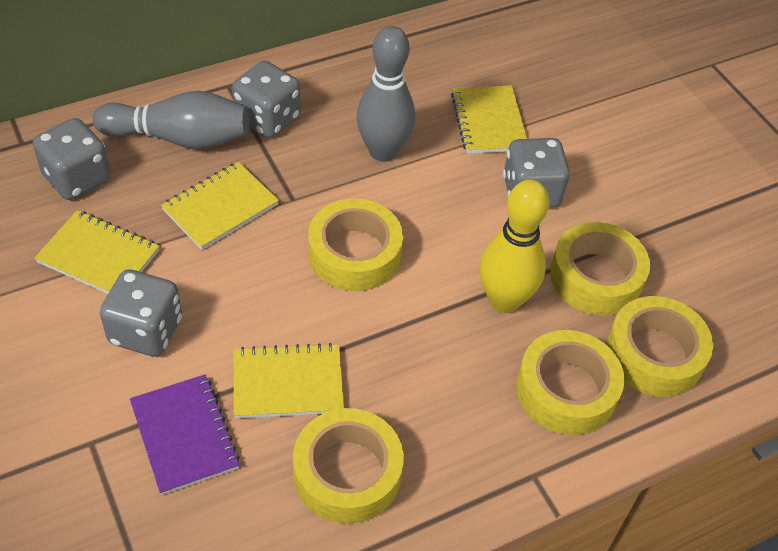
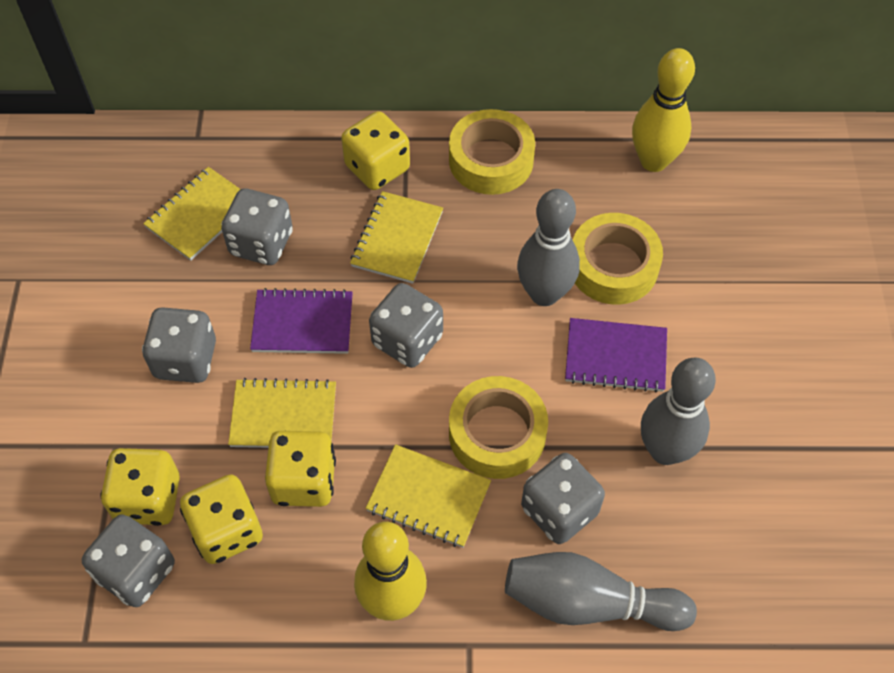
grey bowling pin: [93,91,250,150] [356,26,415,162] = 2 -> [505,552,697,631] [517,189,580,306] [641,357,716,465] = 3
grey dice: [33,118,111,200] [100,269,182,356] [232,61,300,138] [503,138,570,208] = 4 -> [82,514,175,607] [142,307,216,383] [221,188,293,265] [369,283,443,368] [521,453,605,544] = 5
purple notebook: [130,374,240,495] = 1 -> [250,288,353,354] [565,318,667,393] = 2
yellow bowling pin: [479,179,550,313] = 1 -> [354,521,427,621] [632,48,695,172] = 2
yellow dice: none = 0 -> [100,448,180,526] [180,474,263,564] [265,431,336,507] [341,111,410,190] = 4
yellow tape: [293,408,404,524] [308,199,403,291] [516,330,624,435] [550,222,650,315] [606,296,713,397] = 5 -> [449,109,535,195] [449,376,548,479] [573,213,663,305] = 3

